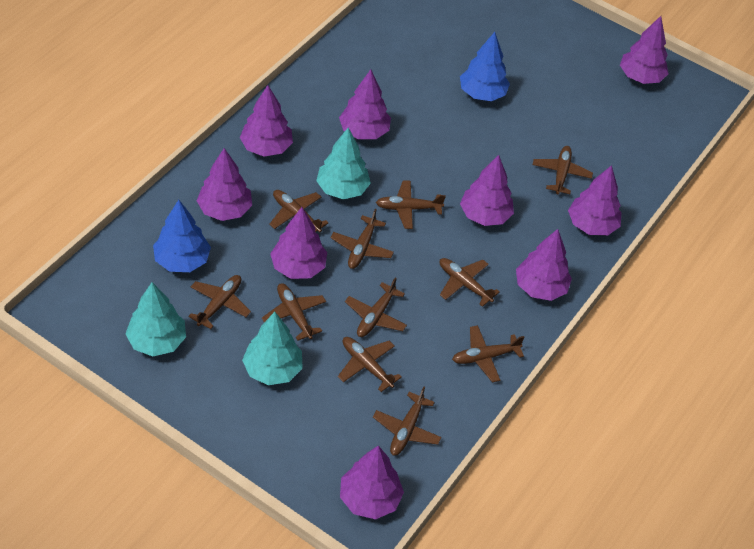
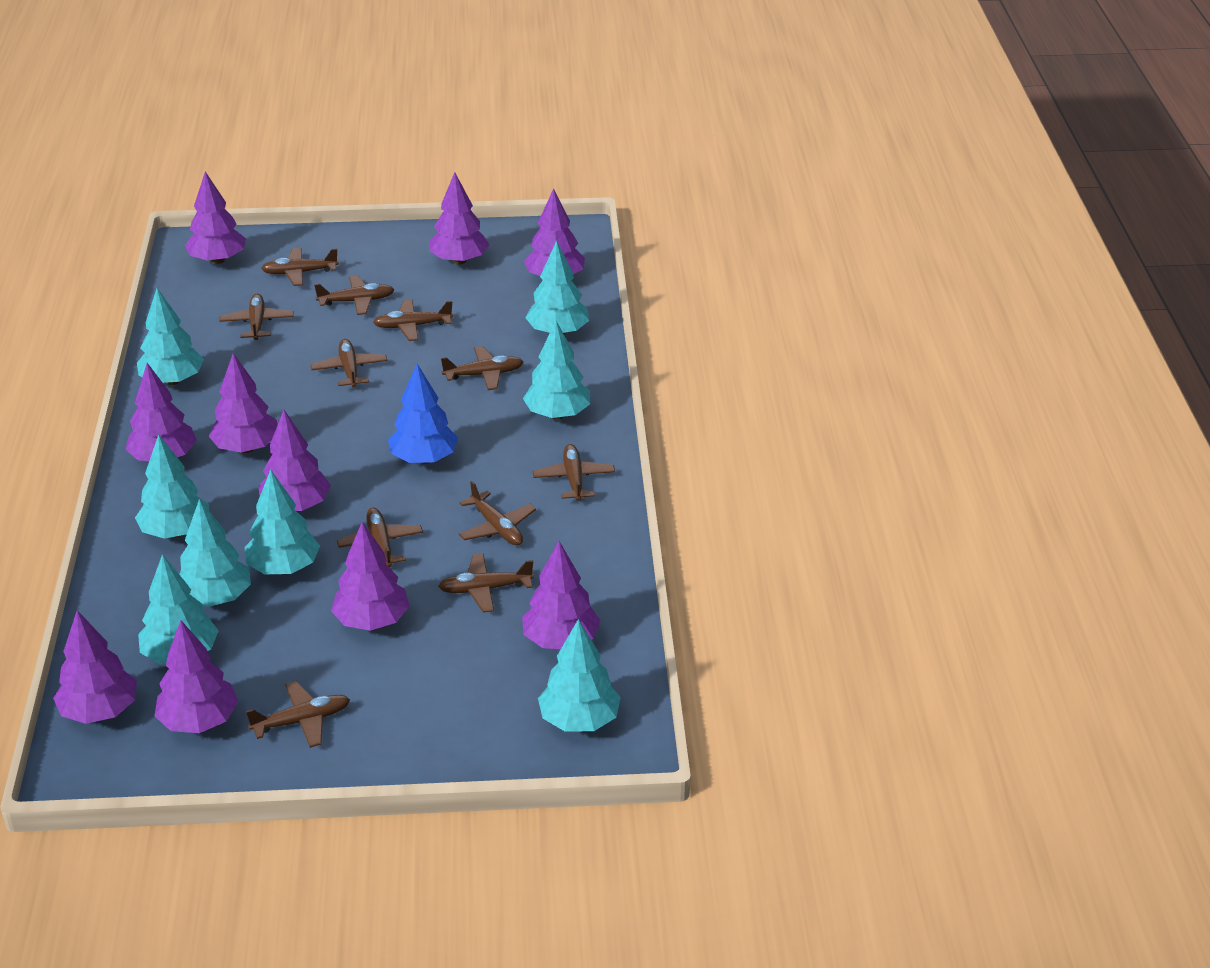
blue tree: [153,200,211,272] [460,32,510,101] = 2 -> [388,364,458,464] = 1
purple tree: [197,148,252,221] [240,85,293,157] [270,207,327,279] [339,69,391,139] [340,445,404,519] [460,155,514,226] [516,229,572,301] [568,165,621,236] [620,16,669,84] = 9 -> [53,610,137,724] [125,363,197,461] [154,620,239,733] [185,171,246,264] [209,353,277,453] [259,410,331,511] [331,522,410,631] [429,172,490,265] [522,541,601,649] [524,188,585,276] = 10
turquoise tree: [125,282,186,356] [242,312,303,385] [316,128,371,199] = 3 -> [135,434,209,539] [137,288,204,385] [138,554,219,664] [179,499,251,607] [245,470,320,574] [523,321,590,419] [526,241,589,334] [538,619,621,732] = 8

